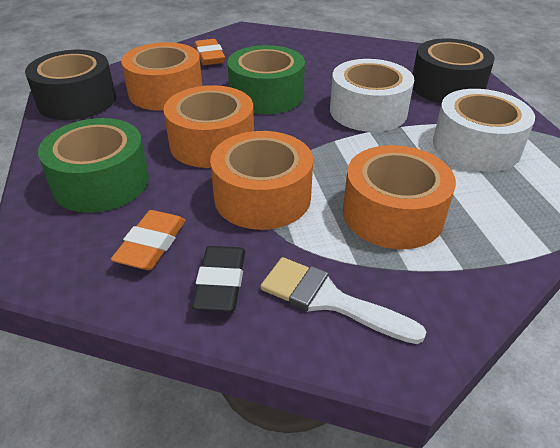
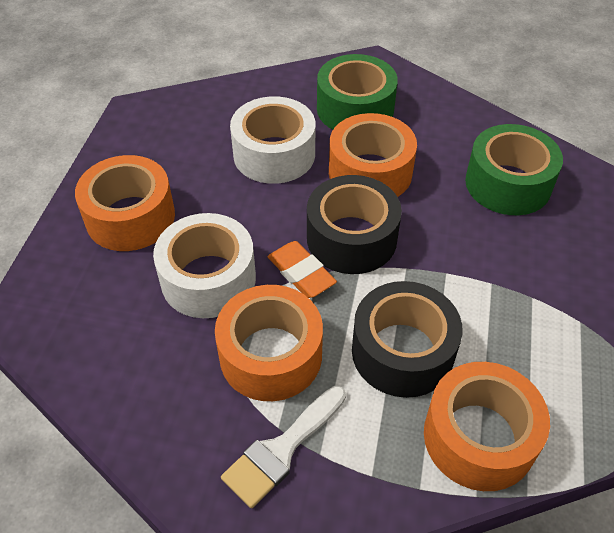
black eraser: [192,246,245,312] = 1 -> none = 0
orange eraser: [111,210,186,270] [194,39,225,65] = 2 -> [267,241,337,298] = 1

